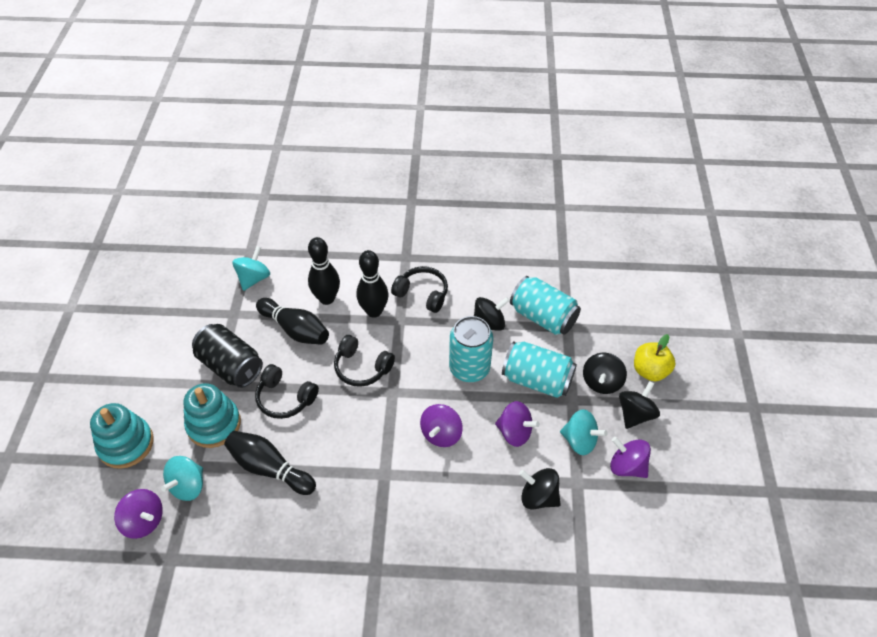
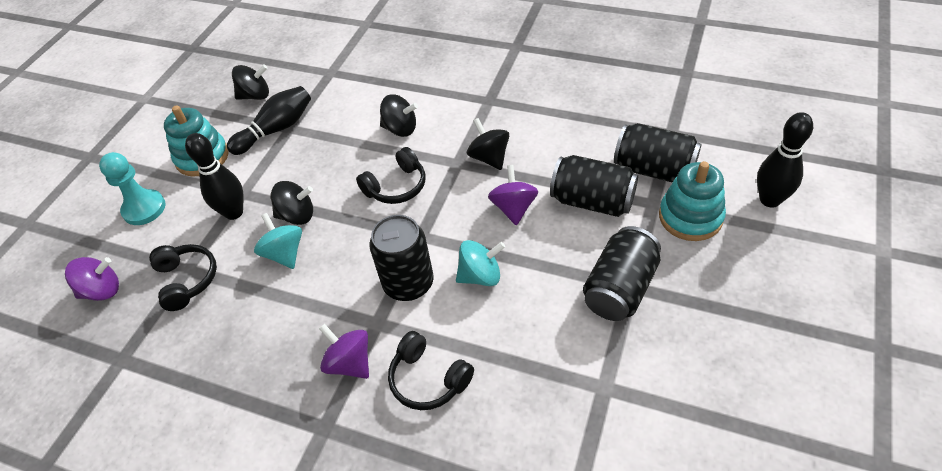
black bowling pin: [224,431,316,495] [256,298,329,345] [308,237,340,305] [357,250,389,318] = 4 -> [185,133,243,220] [227,86,311,155] [757,112,813,208] = 3
black can: [192,324,263,388] = 1 -> [370,215,434,301] [550,155,638,217] [583,226,661,321] [614,123,702,183] = 4
purple spinning top: [114,489,163,539] [420,404,463,447] [495,401,540,447] [610,437,651,478] = 4 -> [65,257,119,301] [319,324,369,379] [488,165,538,225] = 3
turquoise can: [449,316,493,382] [502,341,577,398] [510,276,581,335] = 3 -> none = 0
turquoise pawn: none = 0 -> [99,152,166,225] = 1
turquoise spinning top: [161,456,203,501] [232,246,270,291] [560,409,607,455] = 3 -> [254,213,302,269] [456,240,505,286] = 2
yellow apple: [634,334,675,381] = 1 -> none = 0

